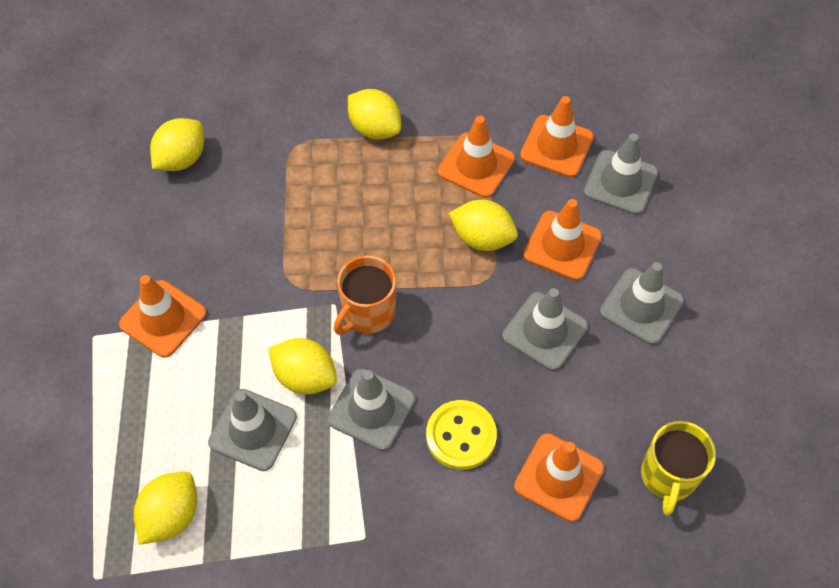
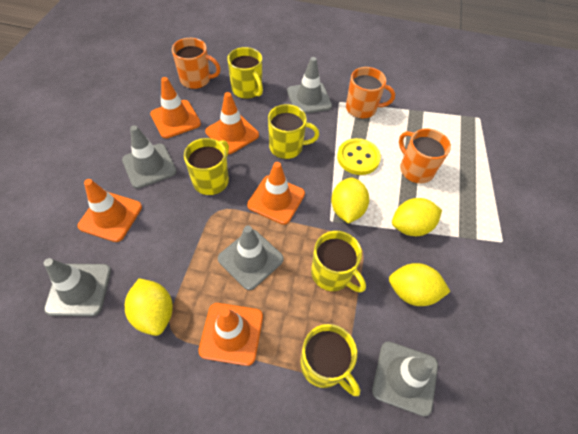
orange mug: [334,255,396,335] = 1 -> [172,38,221,89] [346,67,395,119] [399,129,451,183] = 3
yellow lemon: [134,471,197,545] [150,118,204,171] [268,338,337,395] [348,89,401,140] [449,200,518,251] = 5 -> [125,278,173,336] [331,178,369,224] [389,263,451,306] [392,198,442,236] = 4
yellow mug: [641,421,716,516] = 1 -> [184,138,229,195] [227,47,263,99] [268,104,319,159] [300,324,360,396] [311,231,366,292] = 5

